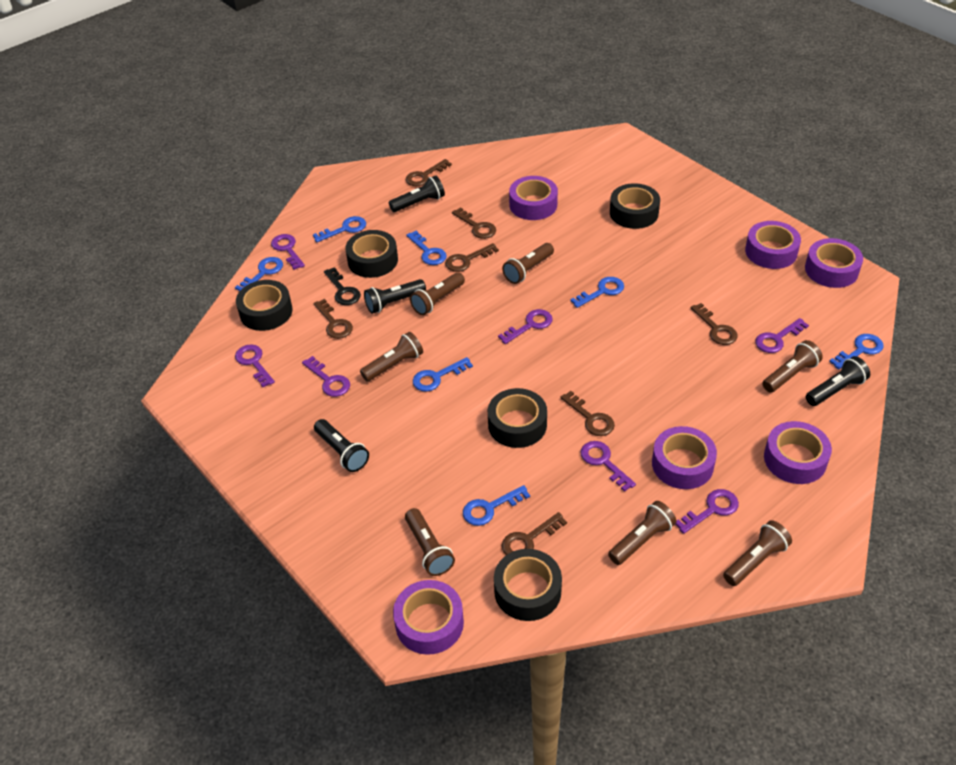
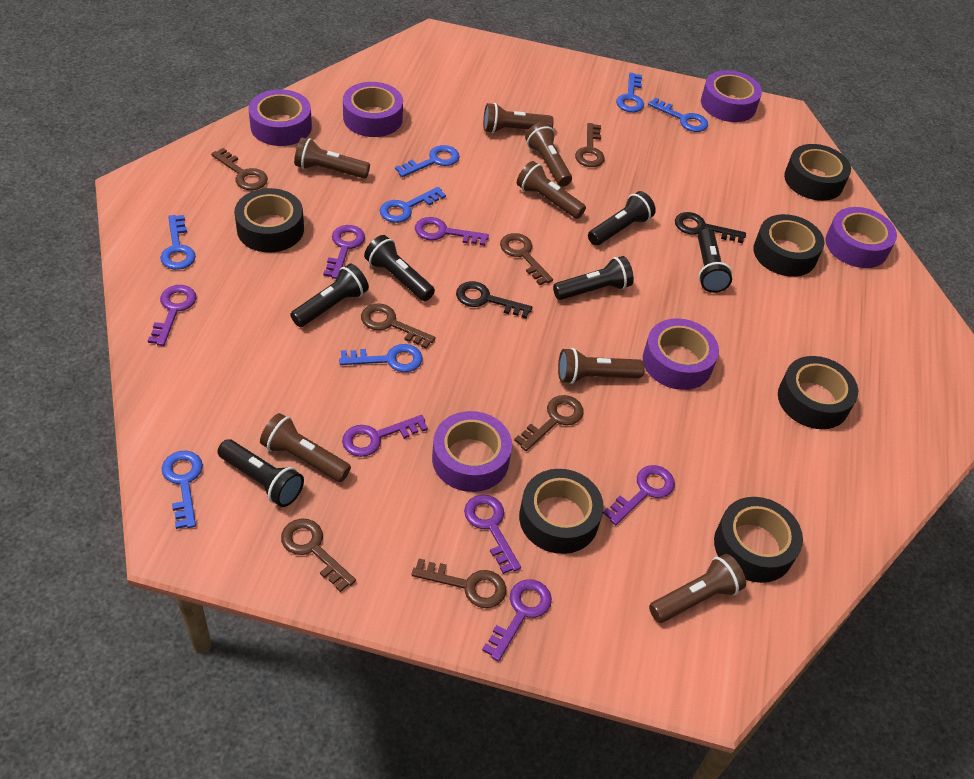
black flashlight: [314,419,369,472] [364,279,426,314] [389,175,445,212] [806,356,870,406] = 4 -> [217,439,304,507] [290,264,369,327] [364,235,435,301] [553,256,634,300] [588,191,656,246] [698,228,732,293] = 6
black key: [324,267,361,305] = 1 -> [456,281,533,319] [675,212,746,243] = 2
black tape: [236,280,292,331] [345,230,398,278] [488,388,547,448] [494,549,562,621] [610,183,660,229] = 5 -> [234,188,304,252] [519,469,604,554] [714,497,803,583] [753,214,824,277] [778,356,858,429] [784,144,851,201] = 6

